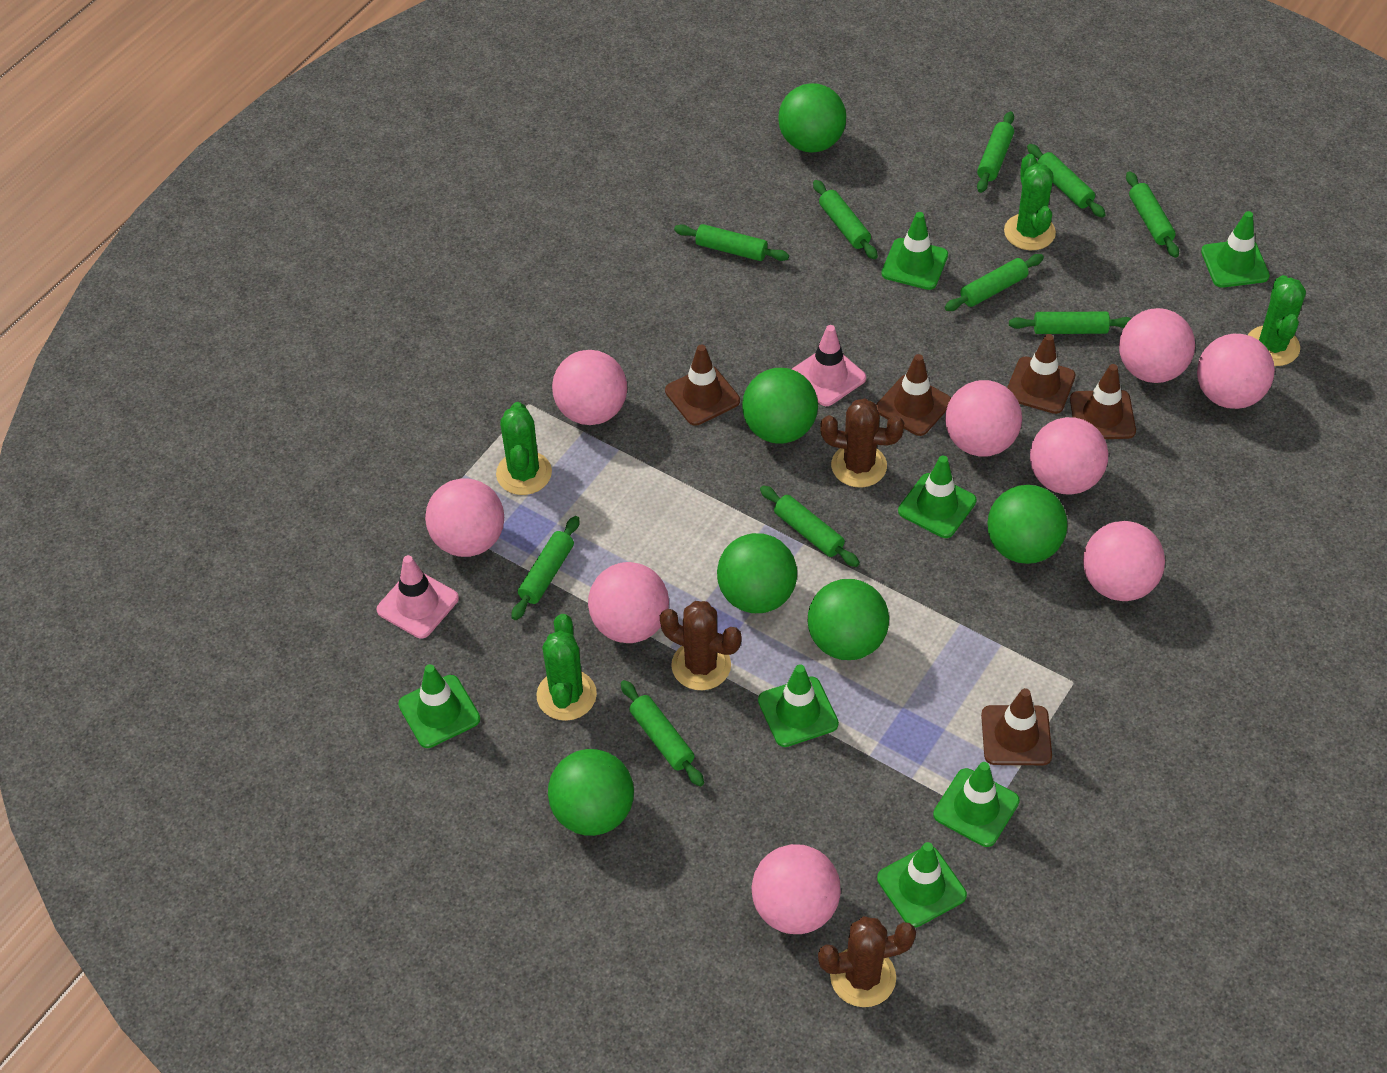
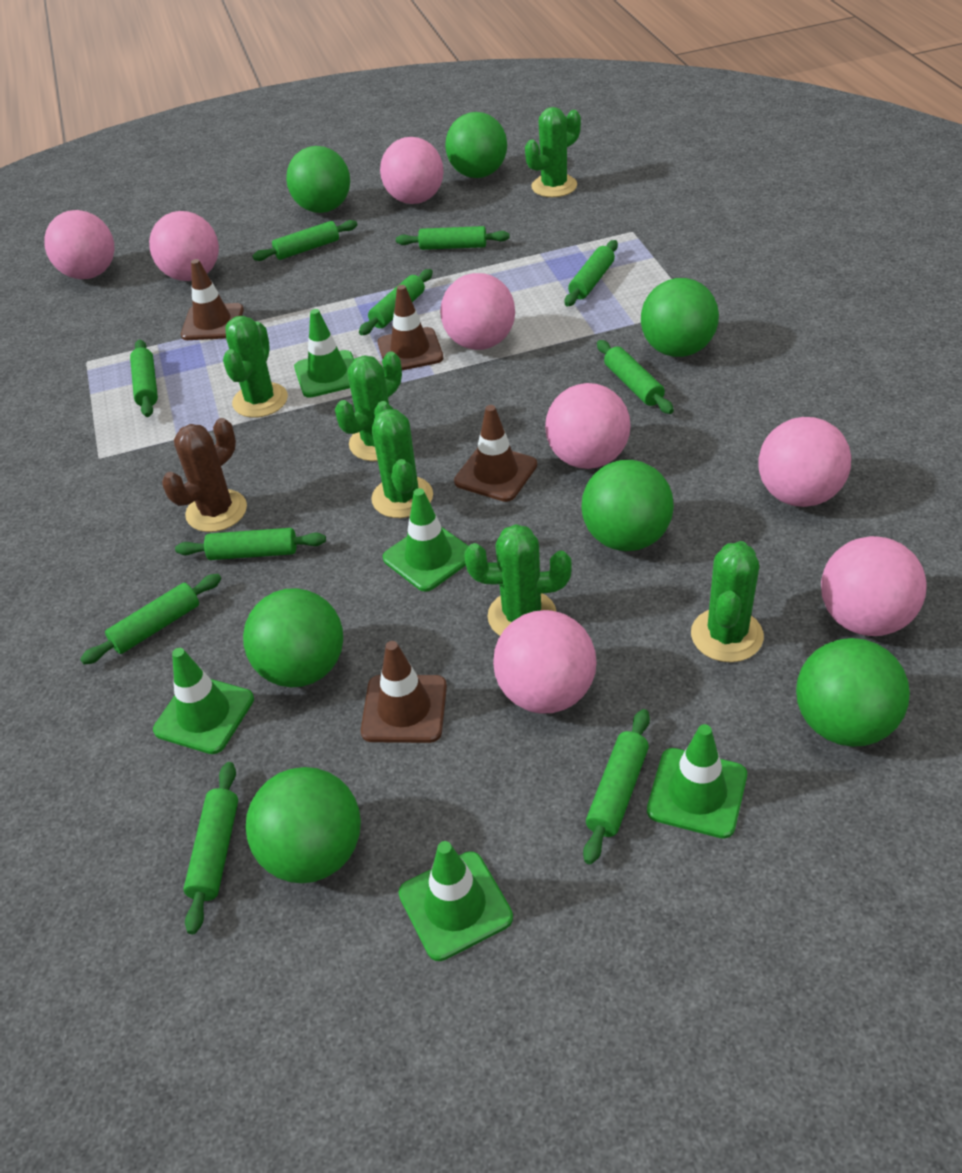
brown cactus: [660,601,742,690] [818,916,916,1007] [820,399,904,488] = 3 -> [162,418,247,532] = 1
brown traffic cone: [665,344,740,426] [876,354,951,436] [981,688,1052,765] [1007,334,1076,414] [1070,364,1136,439] = 5 -> [181,259,244,340] [361,641,447,743] [378,285,444,370] [454,405,537,502] = 4
green ball: [548,749,634,836] [717,533,797,613] [742,368,818,444] [778,83,846,153] [808,579,889,660] [987,485,1068,564] = 6 -> [243,588,343,687] [245,767,361,883] [286,146,350,213] [445,112,507,178] [581,460,674,551] [641,278,719,357] [796,638,910,747] = 7
green cactus: [496,402,552,495] [536,614,597,721] [1004,154,1056,250] [1248,275,1306,366] = 4 -> [223,316,288,418] [335,352,402,461] [371,401,433,518] [464,524,572,636] [525,107,581,197] [691,541,764,662] = 6
green traffic cone: [398,664,480,748] [758,664,839,747] [877,842,967,928] [881,212,948,290] [898,456,977,538] [933,762,1020,847] [1201,211,1270,288] = 7 -> [153,648,254,754] [294,309,354,398] [383,488,469,592] [398,841,513,961] [647,724,747,839] = 5
pink ball: [425,478,504,557] [552,350,627,425] [588,562,669,643] [752,844,841,934] [945,380,1022,457] [1030,417,1108,495] [1083,521,1165,601] [1119,308,1195,383] [1197,334,1275,409] = 9 -> [44,210,114,279] [149,211,219,281] [380,137,444,204] [440,273,515,350] [493,610,597,713] [545,383,631,469] [758,417,851,507] [821,536,927,636] = 8
pink traffic cone: [376,555,459,639] [792,325,866,406] = 2 -> none = 0

